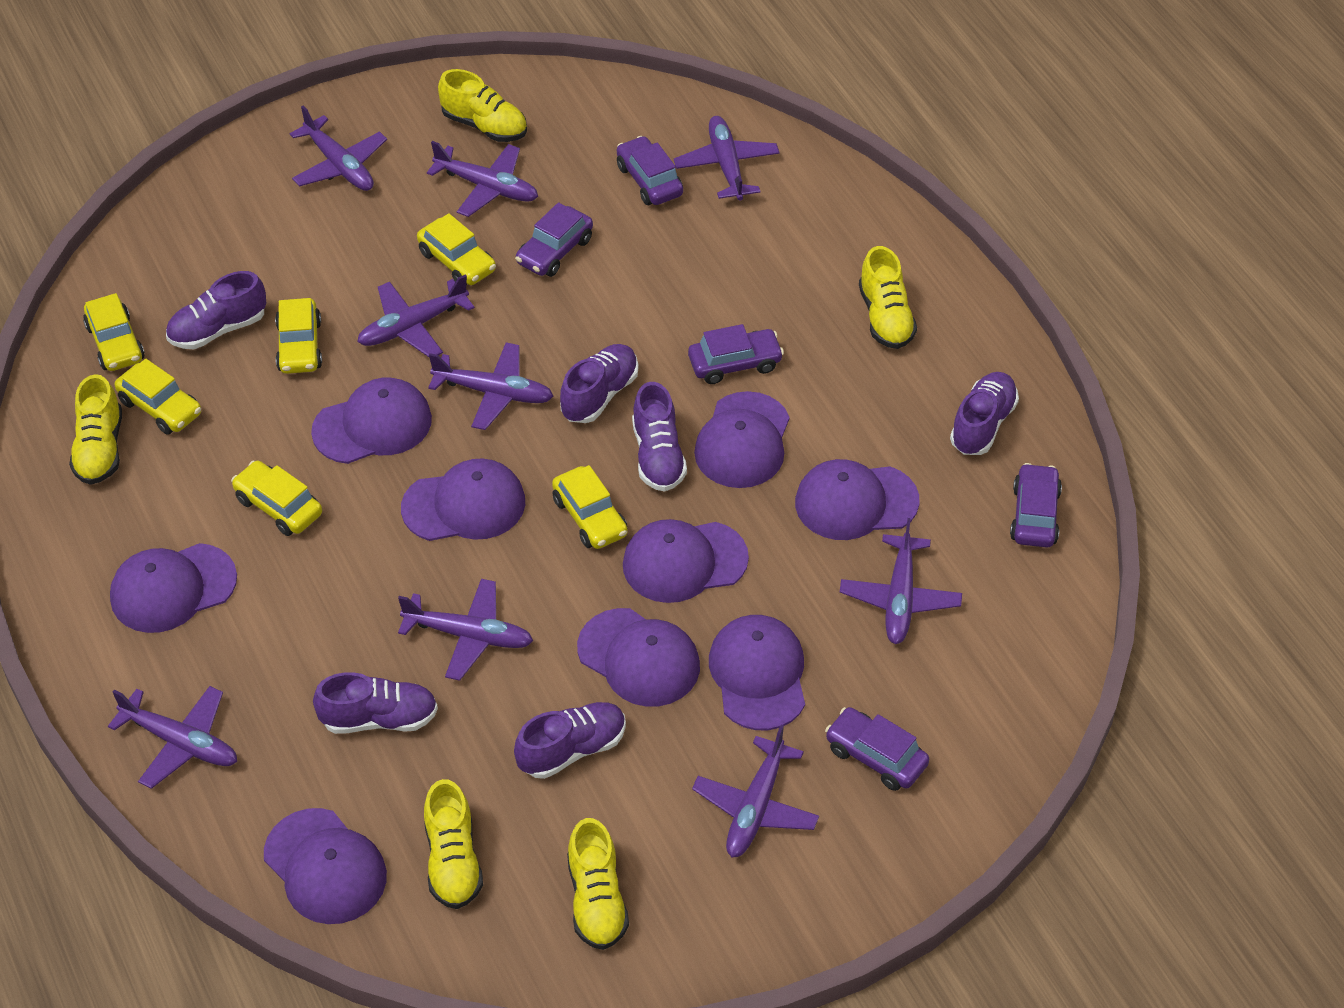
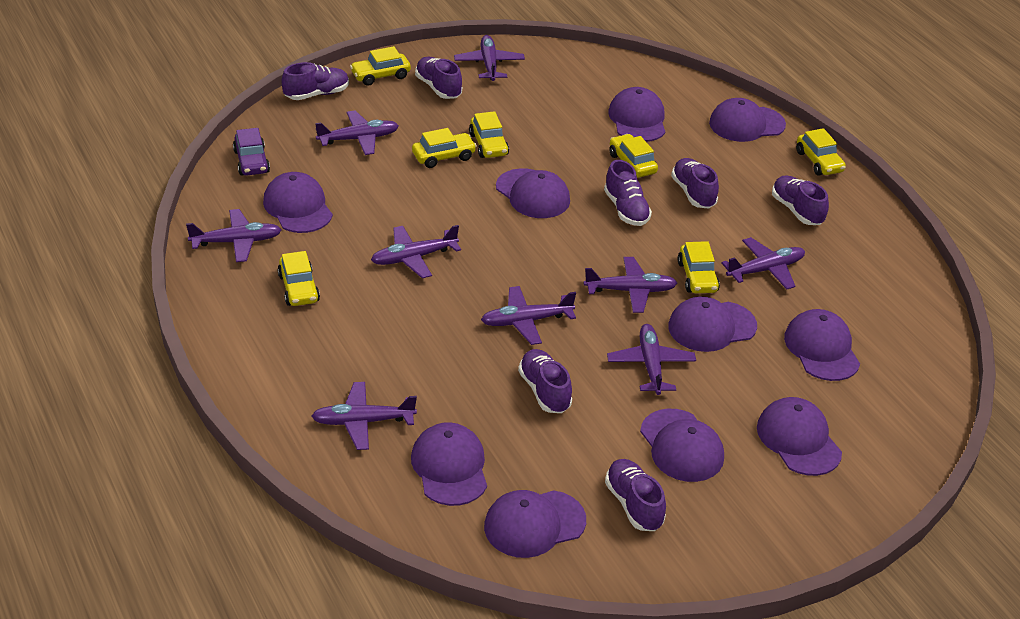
purple cap: [110,543,237,633] [264,808,387,924] [311,377,432,464] [401,459,525,541] [577,608,700,707] [623,519,749,603] [694,391,790,488] [709,615,805,730] [795,459,920,540] = 9 -> [263,172,333,233] [411,422,487,506] [484,490,586,558] [496,168,570,218] [608,87,665,142] [640,409,724,482] [668,296,757,352] [709,98,786,142] [757,397,842,476] [784,309,860,381] = 10
purple car: [515,202,593,277] [617,136,683,205] [688,324,784,384] [825,707,929,791] [1010,463,1062,547] = 5 -> [233,128,270,176] = 1
purple shoe: [166,271,266,349] [313,672,438,734] [514,702,626,779] [560,344,638,423] [632,382,687,492] [950,372,1019,455] = 6 -> [281,62,349,100] [415,57,462,99] [518,349,572,413] [604,160,652,226] [605,459,666,531] [671,158,719,209] [772,175,829,225] = 7
yellow car: [83,293,145,371] [115,359,201,435] [231,461,322,536] [275,298,322,374] [417,213,496,285] [552,465,628,549] = 6 -> [277,251,320,306] [350,46,411,86] [412,128,477,168] [469,111,509,158] [609,134,658,178] [678,241,720,293] [796,128,846,176] = 7
yellow shoe: [69,374,122,485] [424,779,483,909] [438,69,527,142] [567,818,629,950] [859,246,917,349] = 5 -> none = 0

